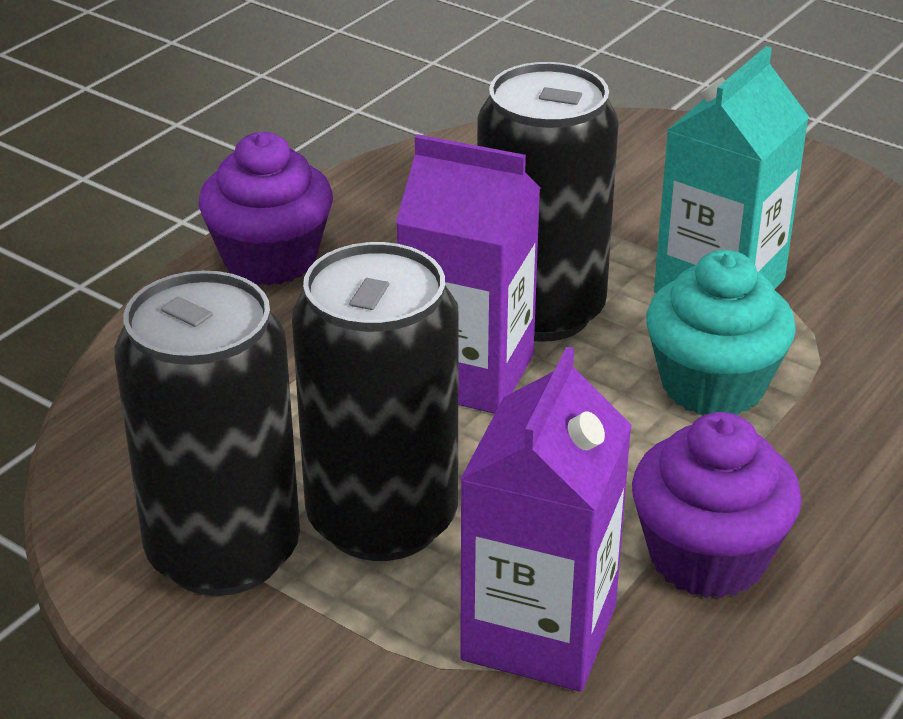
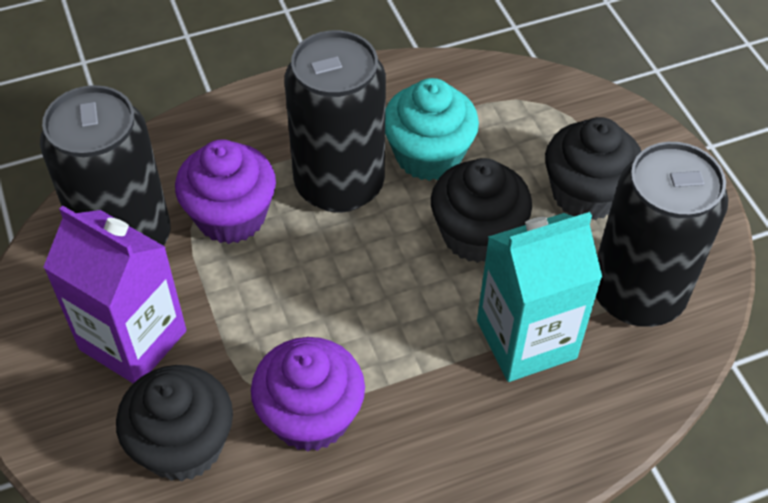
black cupcake: none = 0 -> [116,365,233,481] [431,158,532,263] [545,117,641,220] = 3
purple carton: [396,134,541,414] [460,346,632,692] = 2 -> [43,205,186,383] = 1

